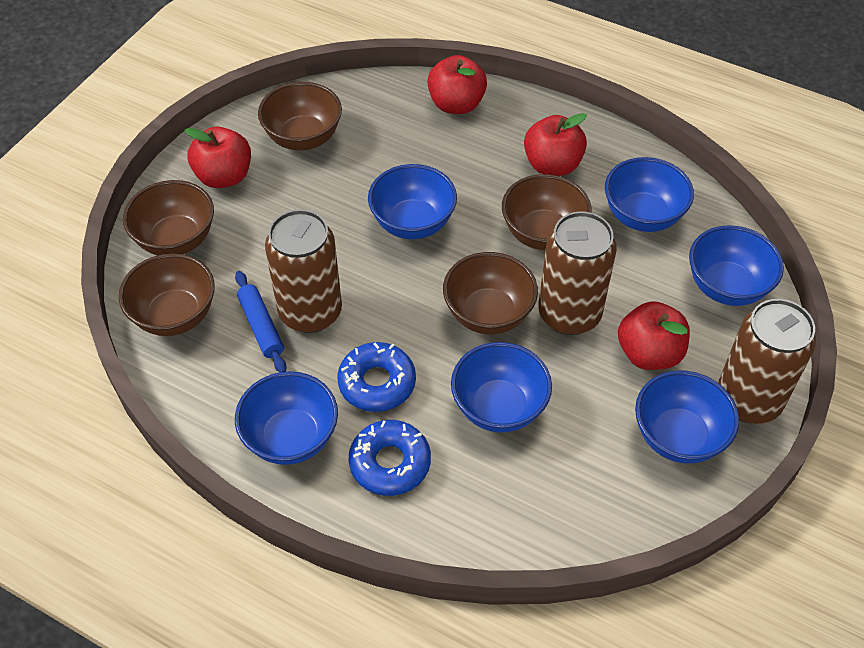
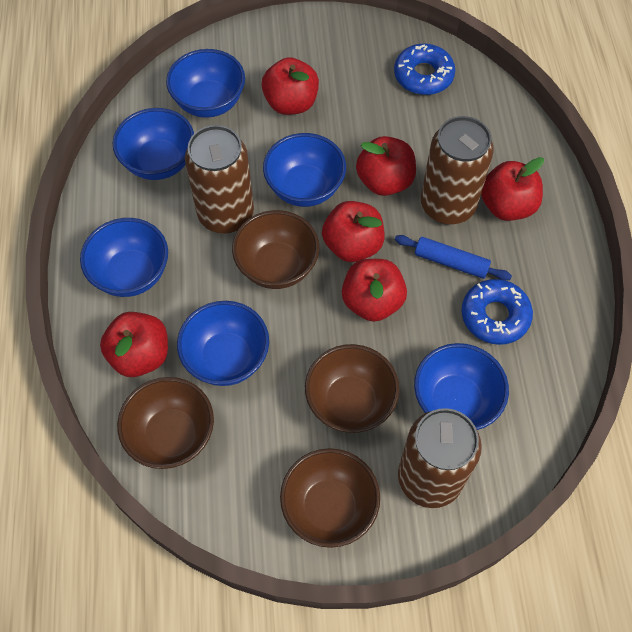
brown bowl: [119,253,215,336] [123,180,214,255] [258,82,342,151] [443,252,538,334] [502,174,592,250] = 5 -> [117,377,214,469] [232,210,319,289] [280,448,380,548] [305,344,399,433] = 4
red apple: [184,127,251,188] [427,55,487,114] [524,113,587,176] [618,301,690,370] = 4 -> [100,312,168,377] [262,57,319,115] [322,201,385,262] [342,259,407,322] [356,136,416,196] [481,157,544,221] = 6

